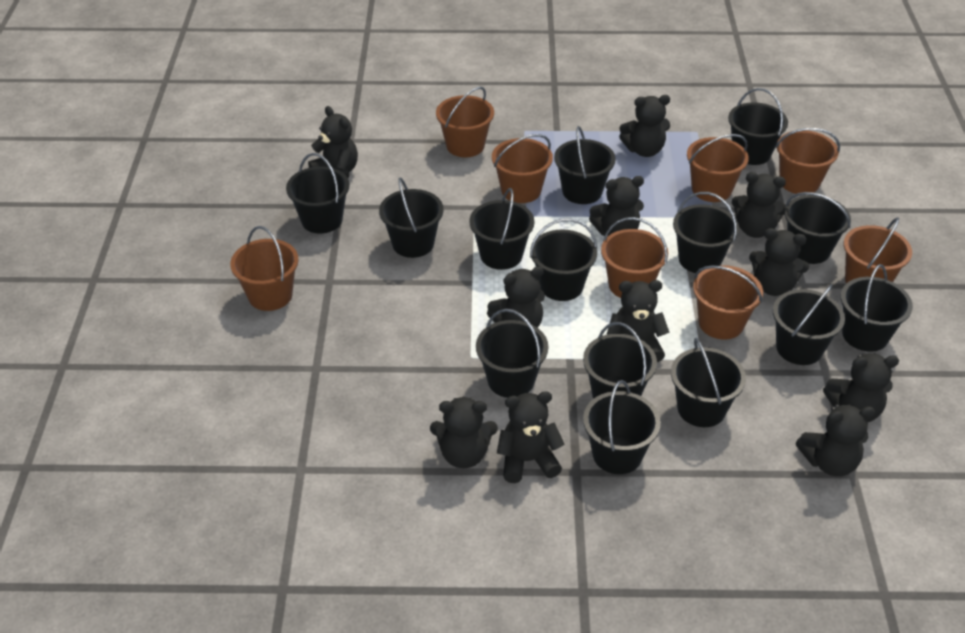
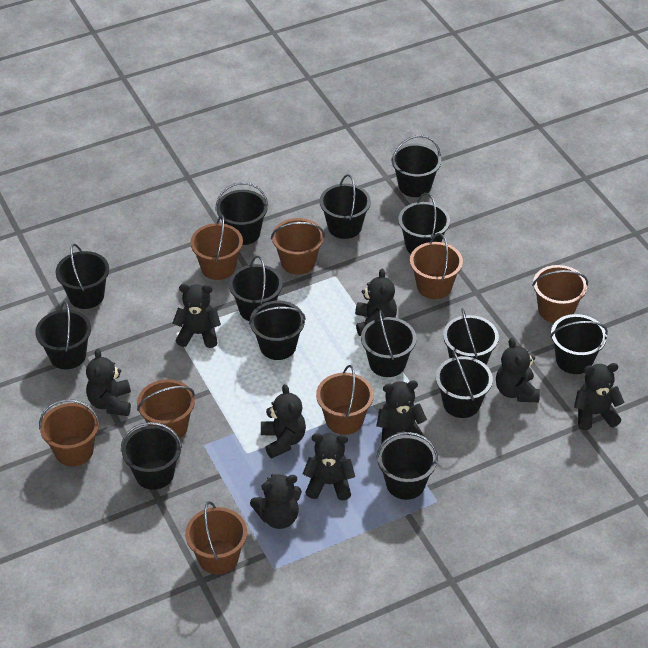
black teddy bear: [308,106,358,178] [430,396,498,468] [487,266,545,328] [497,391,564,483] [589,176,644,236] [607,280,670,362] [619,95,670,157] [732,172,786,238] [749,228,809,296] [796,404,875,476] [823,353,899,422] = 11 -> [86,349,131,416] [173,284,221,348] [250,474,302,529] [261,384,306,458] [303,433,355,501] [355,269,397,336] [376,380,427,444] [496,338,540,402] [574,363,624,430] = 9

